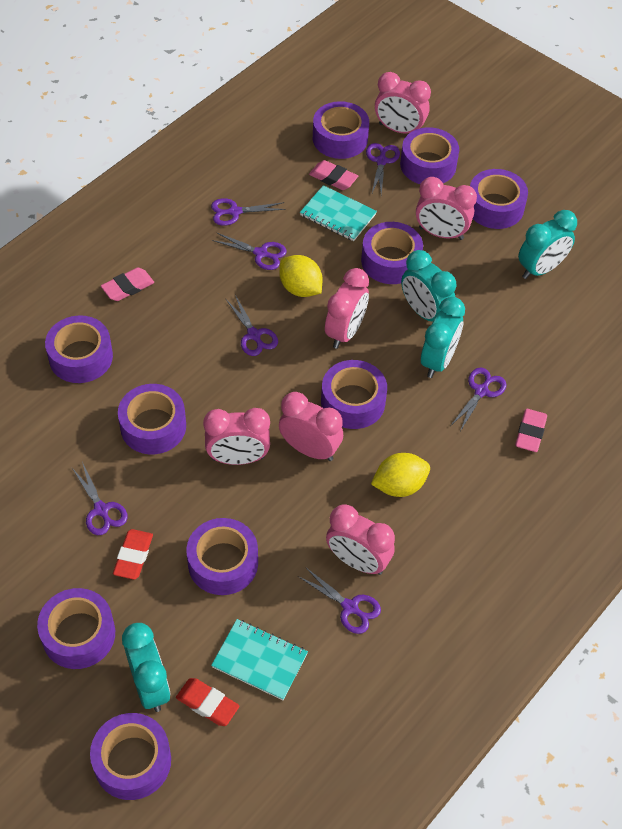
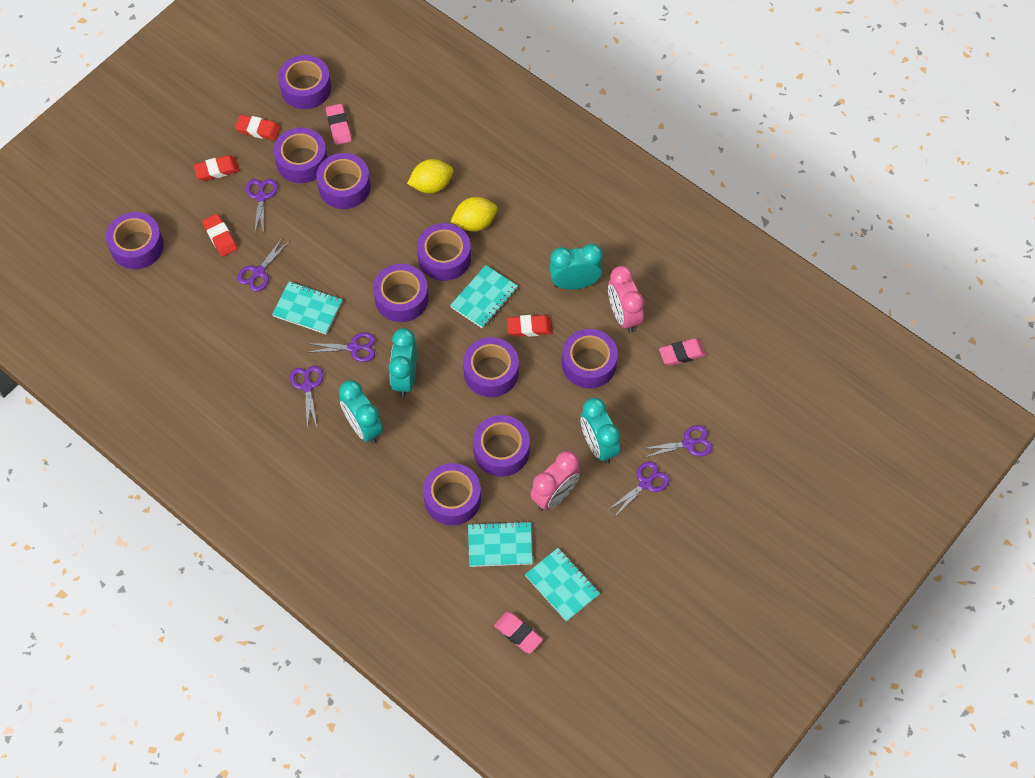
pink clock: [203,408,270,465] [279,392,343,461] [325,268,369,349] [326,504,395,575] [375,72,431,134] [416,177,477,240] = 6 -> [530,451,581,511] [608,266,644,333] = 2
purple scissors: [72,462,128,535] [211,198,286,226] [212,232,287,270] [225,295,278,356] [298,567,381,634] [366,143,400,195] [451,368,506,431] = 7 -> [237,237,290,292] [246,179,278,235] [290,366,323,429] [306,332,375,362] [608,462,669,516] [642,425,713,458] = 6
red eraser: [113,529,153,580] [176,678,239,726] = 2 -> [193,155,240,181] [202,214,238,257] [235,115,281,140] [507,315,553,337] = 4
turquoise notebook: [211,619,308,700] [300,185,377,241] = 2 -> [272,282,342,334] [450,265,518,328] [468,521,533,567] [525,548,600,622] = 4

